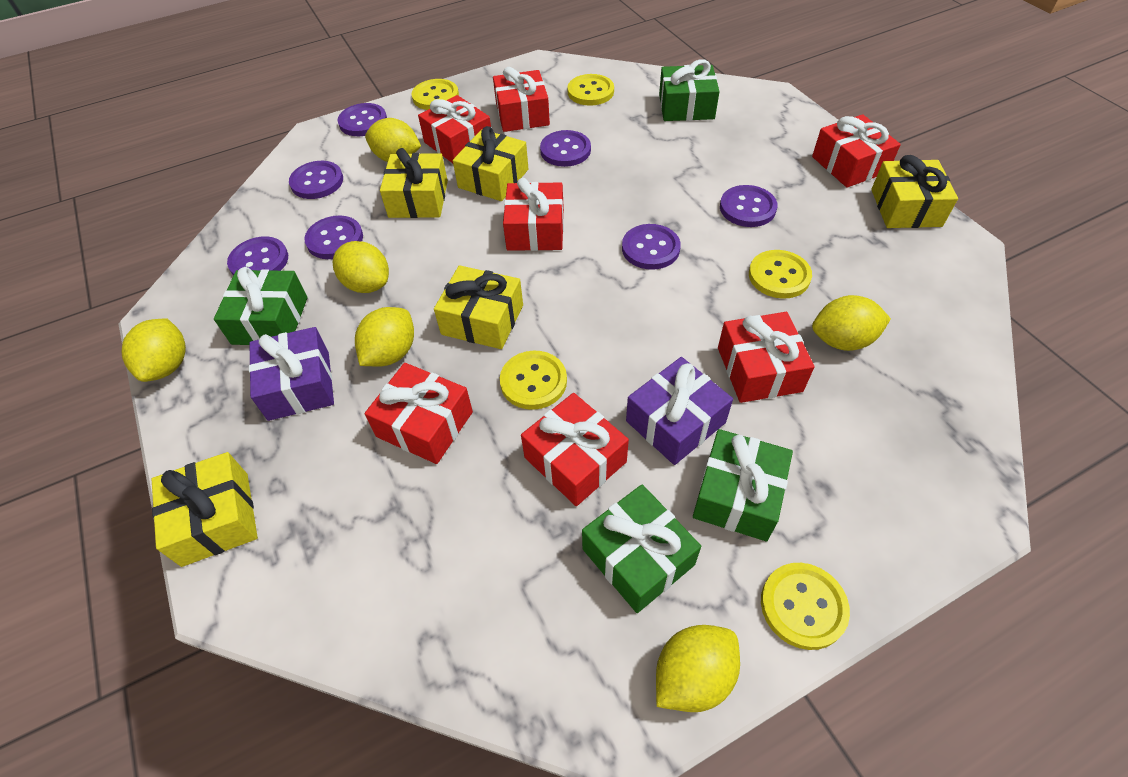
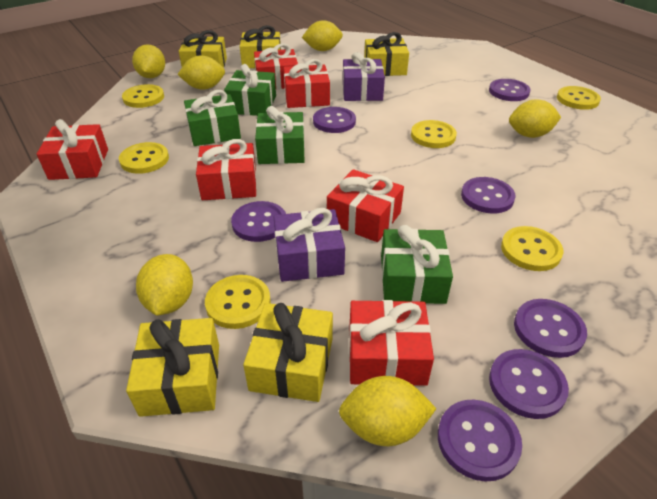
red gift: [364,363,473,464] [418,95,491,163] [493,67,550,132] [503,178,564,251] [521,393,629,506] [718,312,815,403] [812,114,901,188] = 7 -> [37,119,108,180] [196,139,257,200] [254,43,298,89] [283,59,330,108] [327,169,404,242] [349,300,434,386] = 6
yellow button: [411,79,459,110] [500,351,567,410] [567,74,614,106] [749,250,812,299] [761,563,850,650] = 5 -> [119,142,169,174] [122,84,164,108] [205,275,271,329] [411,120,457,148] [501,226,563,271] [557,86,601,110] = 6

